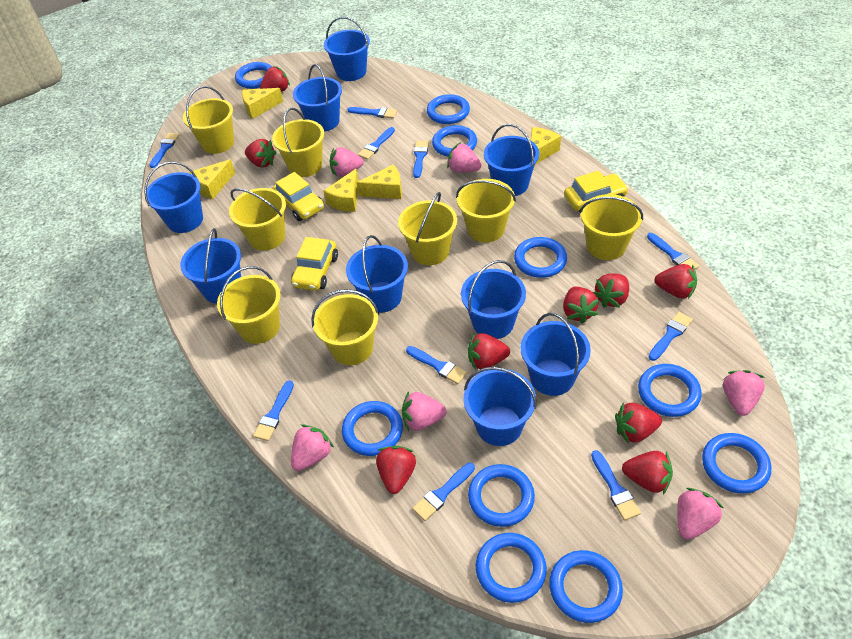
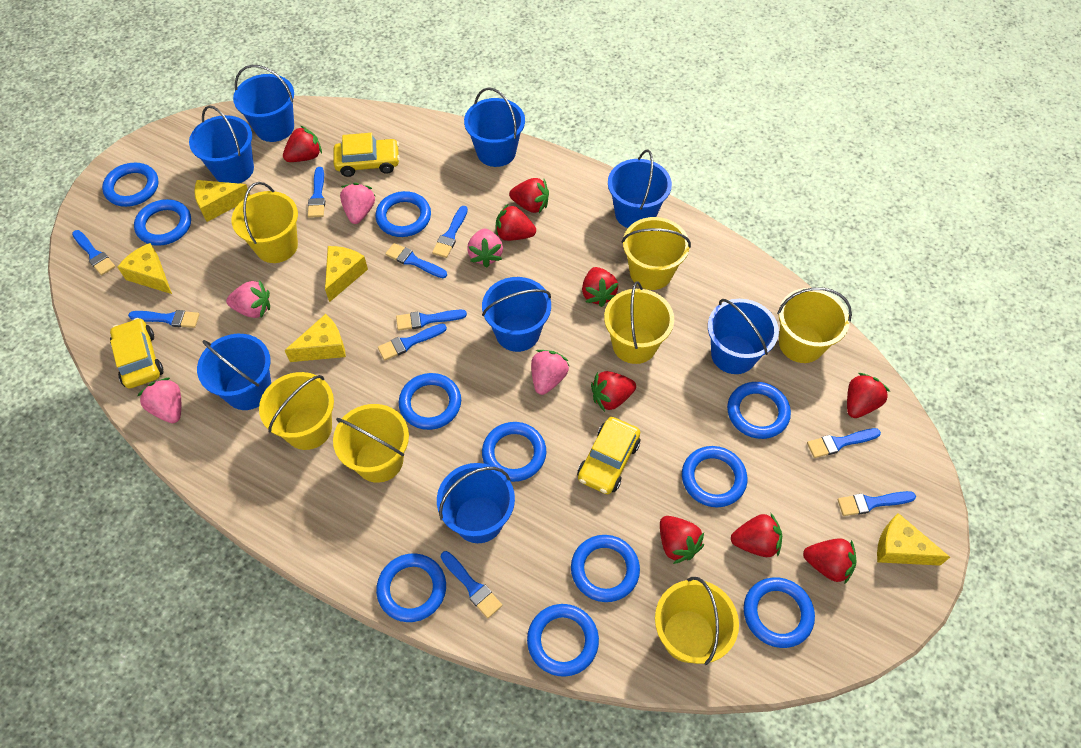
blue bucket: [144,162,203,233] [180,228,241,304] [293,64,342,132] [324,17,370,81] [346,235,408,313] [461,260,526,339] [464,367,536,446] [484,124,539,196] [521,313,591,396] = 9 -> [189,105,254,183] [197,334,271,410] [233,65,294,142] [437,463,515,543] [464,87,525,167] [482,277,551,352] [608,149,672,228] [708,299,779,374] = 8
blue ring: [235,62,272,89] [342,401,403,456] [427,94,470,124] [432,125,477,157] [468,464,535,527] [476,533,547,603] [514,237,567,278] [549,550,623,623] [638,364,701,417] [702,433,771,494] = 10 -> [102,163,159,207] [134,199,191,246] [375,191,431,237] [376,553,446,622] [399,373,461,430] [482,422,546,482] [527,604,599,677] [571,535,640,602] [682,446,747,507] [727,382,791,439] [743,577,815,648] = 11
pink strawberry: [291,424,334,471] [329,147,363,177] [402,391,447,431] [447,142,481,172] [677,488,724,540] [723,370,765,416] = 6 -> [138,378,181,423] [226,280,270,318] [340,183,375,224] [467,229,503,268] [531,350,570,395] = 5
yellow bucket: [183,86,234,154] [217,266,281,344] [229,188,286,251] [272,108,324,177] [311,289,379,365] [398,192,457,265] [456,179,516,242] [580,194,643,260] = 8 -> [232,182,298,263] [259,372,334,450] [333,404,409,483] [604,281,674,364] [622,217,691,290] [655,577,739,665] [777,287,852,363] = 7

